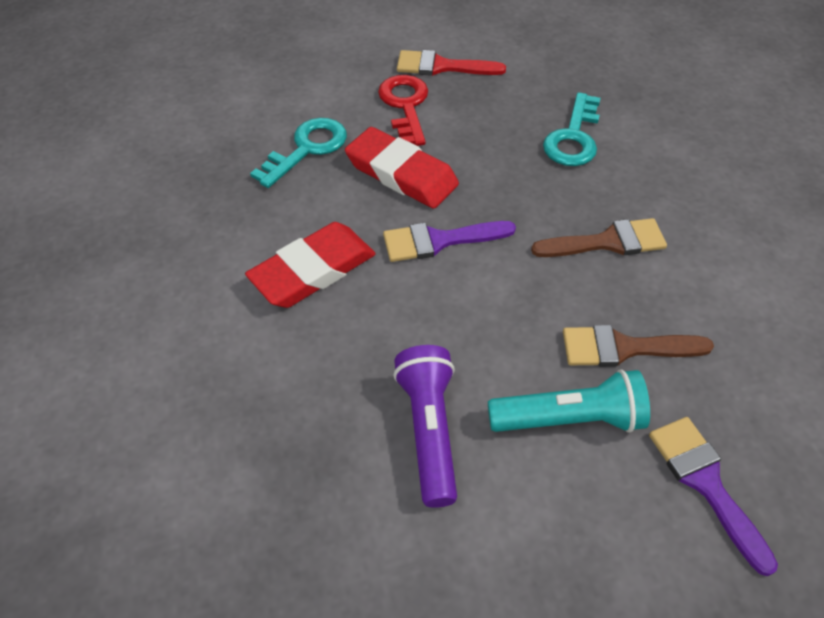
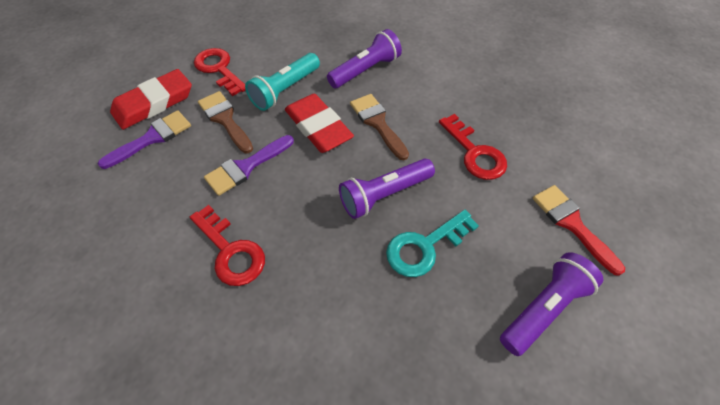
purple flashlight: [393,345,457,508] = 1 -> [327,29,402,88] [339,159,435,219] [500,252,603,356] = 3
red key: [378,75,428,146] = 1 -> [190,205,265,286] [194,48,245,96] [439,114,507,180] = 3
turquoise key: [250,118,347,188] [543,92,601,166] = 2 -> [386,210,479,277] = 1

